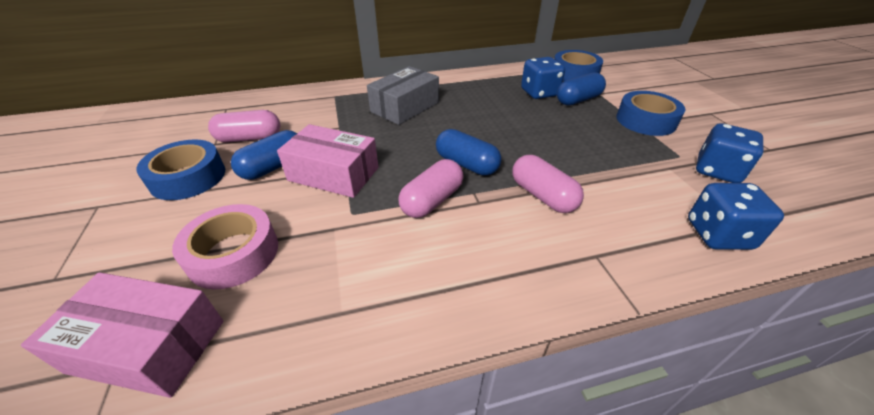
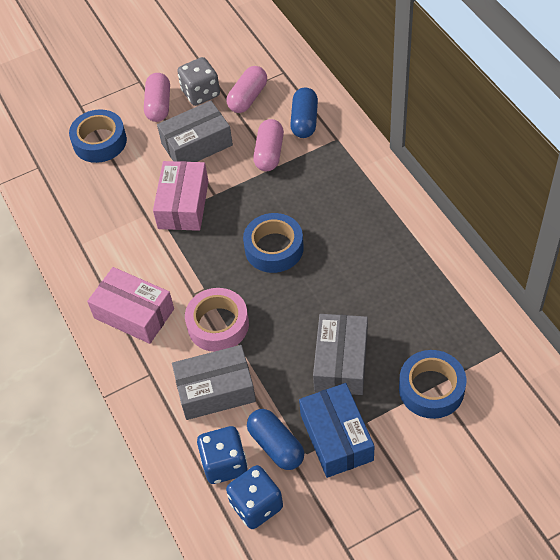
blue box: none = 0 -> [299,383,374,478] = 1
blue capsule: [231,130,297,180] [436,129,502,176] [557,72,606,105] = 3 -> [247,409,304,470] [290,87,318,138] = 2
blue dice: [521,57,565,99] [688,183,784,250] [696,123,764,183] = 3 -> [197,426,248,484] [226,465,283,529] = 2
grey box: [367,66,439,125] = 1 -> [157,101,233,162] [172,345,256,420] [313,314,368,395] = 3
grey dice: none = 0 -> [177,57,220,106] = 1

